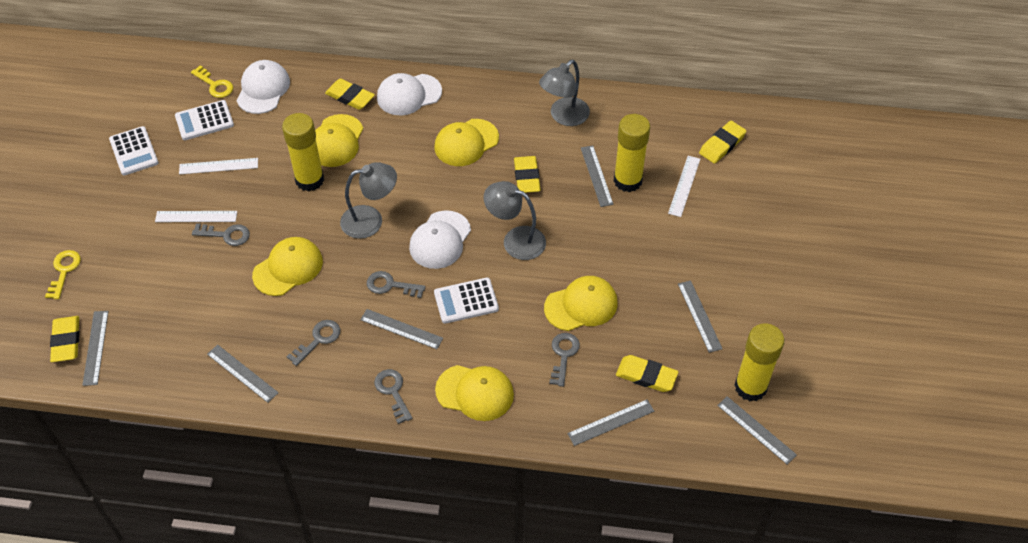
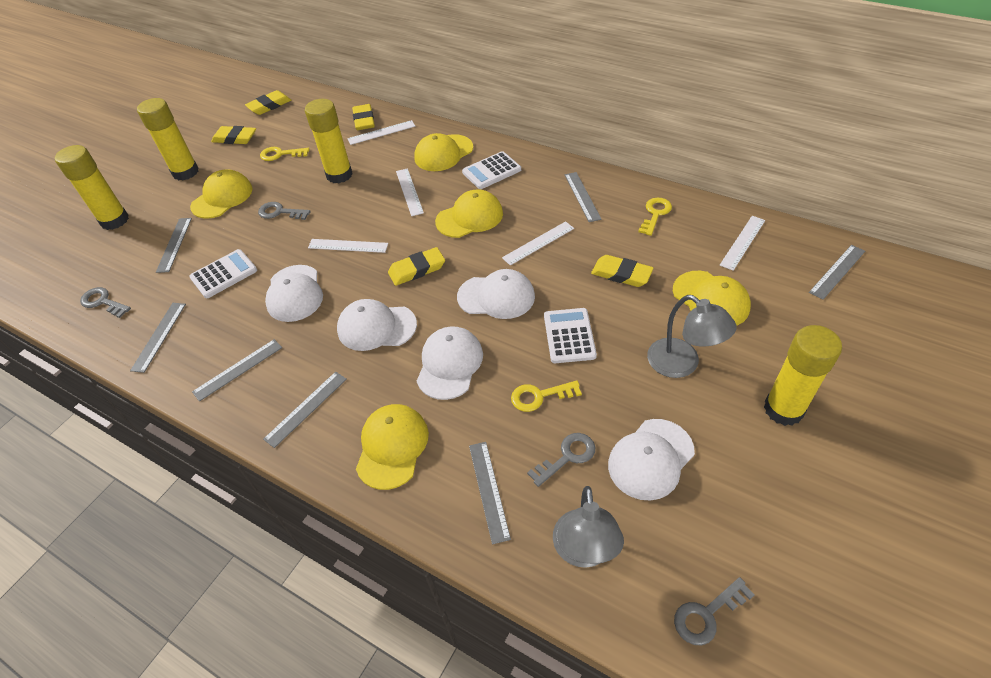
grey key: [192,223,250,246] [286,320,340,366] [367,271,426,298] [374,369,412,424] [549,333,580,387] = 5 -> [80,287,131,318] [258,202,311,220] [527,433,595,487] [674,577,755,645] = 4
grey lamp: [340,162,397,239] [483,181,546,260] [539,60,590,126] = 3 -> [553,486,624,568] [647,295,737,378] = 2
white cap: [237,60,290,114] [377,73,442,115] [409,210,471,269] = 3 -> [265,265,323,322] [337,299,417,351] [417,327,483,400] [457,269,535,319] [608,419,695,501] = 5
white ruler: [155,211,237,222] [179,158,258,174] [668,156,700,217] = 3 -> [308,239,388,253] [348,120,415,145] [396,168,424,216] [502,221,574,266] [720,216,765,271] = 5
yellow glue stick: [282,113,324,191] [614,114,650,192] [735,323,785,401] = 3 -> [55,145,129,230] [137,98,199,180] [305,99,353,183] [764,325,842,426] = 4
yellow key: [45,250,81,299] [191,65,233,98] = 2 -> [260,147,309,161] [511,380,582,412] [638,198,672,236] = 3

